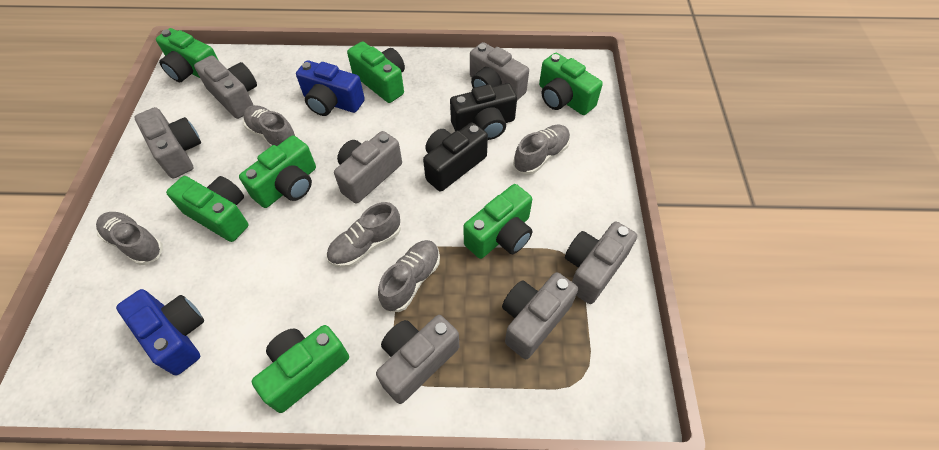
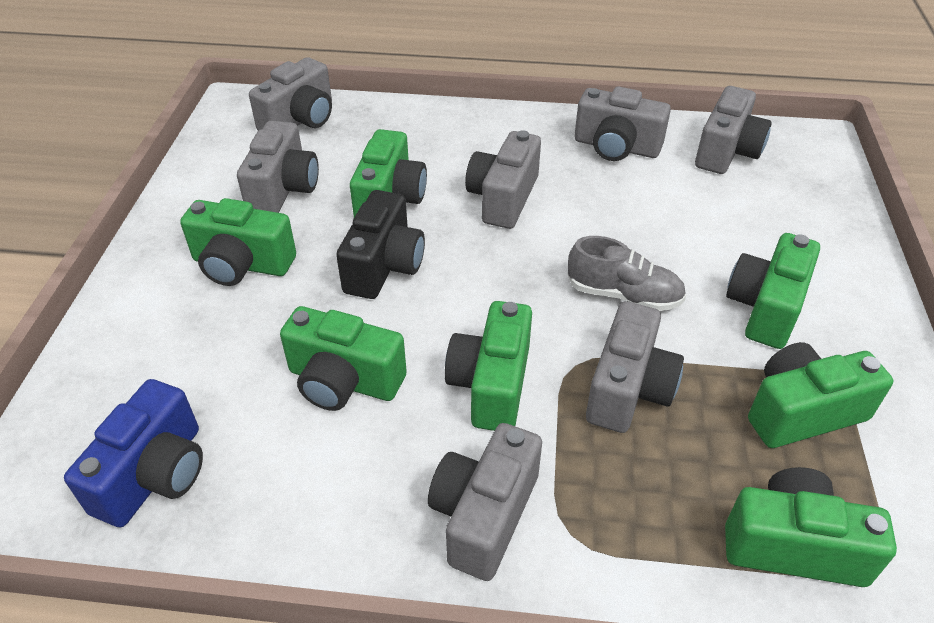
black camera: [423,123,488,191] [450,83,517,140] = 2 -> [336,190,425,299] = 1
blue camera: [116,289,204,375] [296,60,365,116] = 2 -> [64,379,203,528] = 1
grey shoe: [96,212,163,265] [243,105,298,146] [327,202,401,268] [378,240,440,312] [513,124,570,175] = 5 -> [567,236,686,311] = 1

